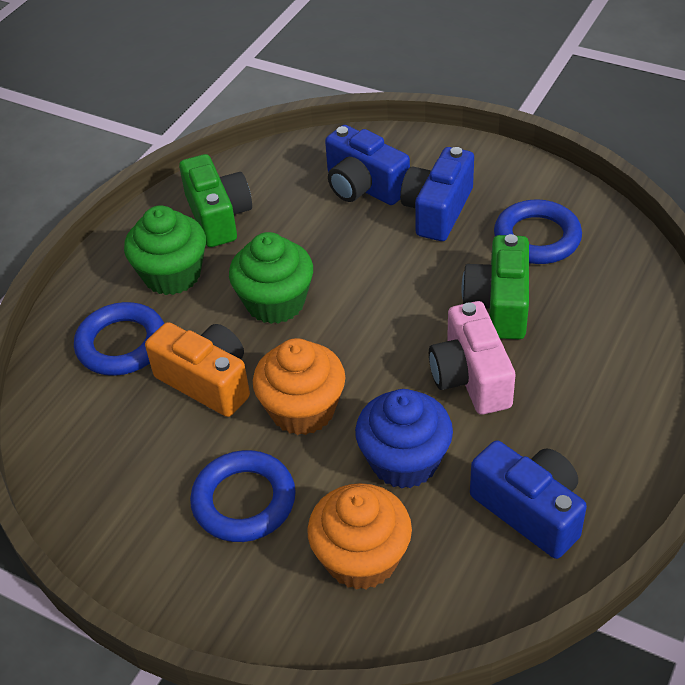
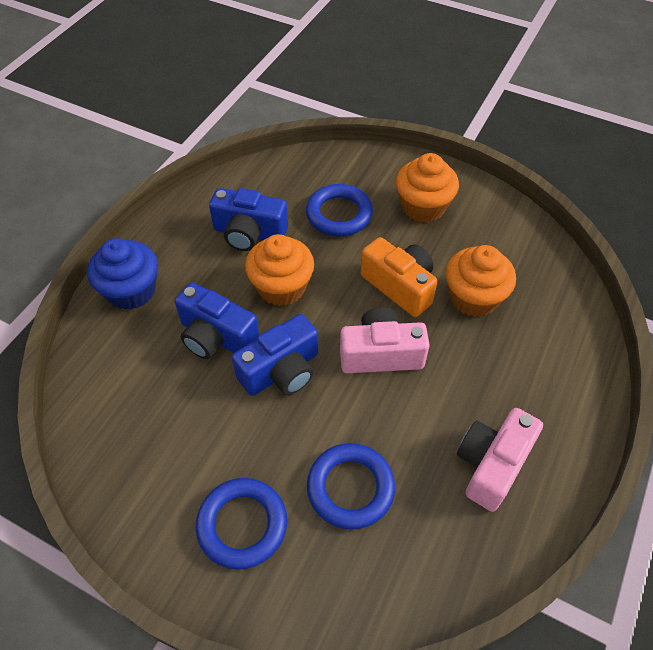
green camera: [179,154,252,247] [462,234,529,339] = 2 -> none = 0
green cupcake: [124,205,206,295] [229,232,313,324] = 2 -> none = 0
orange cupcake: [253,338,346,435] [307,483,412,590] = 2 -> [245,234,314,306] [396,153,459,223] [446,245,516,317] = 3
pink camera: [429,301,515,415] = 1 -> [340,307,430,373] [457,408,543,512] = 2

